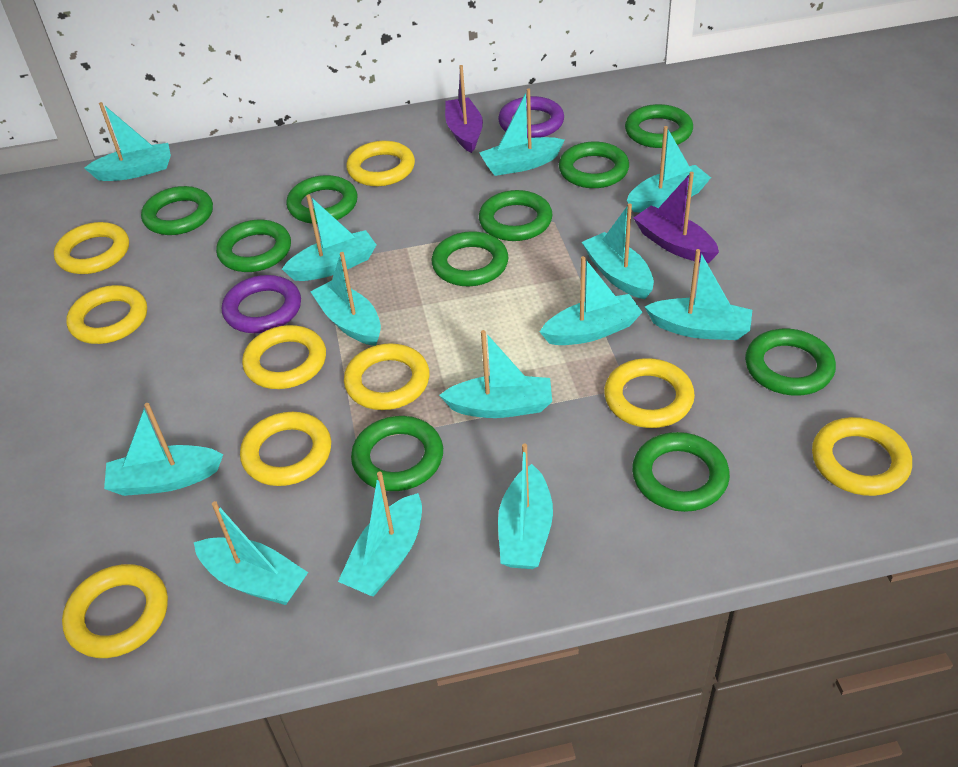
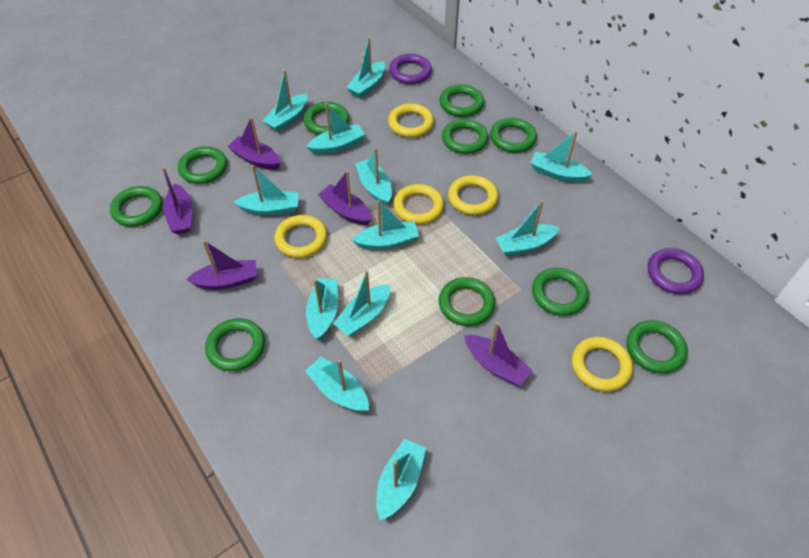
purple boat: [445,65,483,153] [634,172,719,263] = 2 -> [162,167,192,234] [186,240,257,289] [227,117,281,170] [318,171,371,225] [464,322,533,386] = 5
turquoise boat: [84,102,171,181] [104,403,223,496] [194,501,308,605] [282,194,376,281] [310,252,381,346] [338,472,422,596] [439,330,552,418] [479,88,565,176] [498,443,553,569] [540,256,643,345] [582,204,654,299] [627,126,711,212] [645,249,752,340] = 13 -> [234,165,299,215] [263,70,307,132] [305,357,369,412] [306,103,365,154] [306,278,338,340] [333,270,390,336] [346,37,385,98] [352,200,419,250] [355,148,392,206] [376,439,426,520] [495,200,560,256] [530,131,593,182] = 12
yellow ring: [54,222,129,274] [62,564,168,658] [66,285,147,344] [240,412,331,486] [242,325,326,389] [344,343,430,410] [346,141,415,186] [604,358,695,428] [812,417,912,496] = 9 -> [274,215,327,258] [388,103,434,137] [393,184,444,225] [448,175,498,215] [572,336,633,392] = 5

